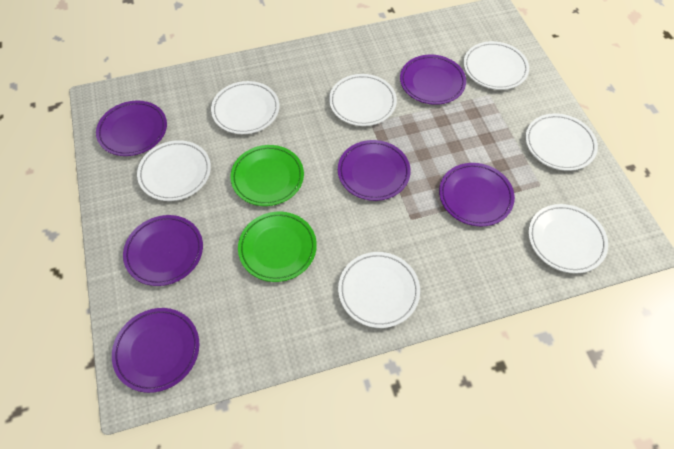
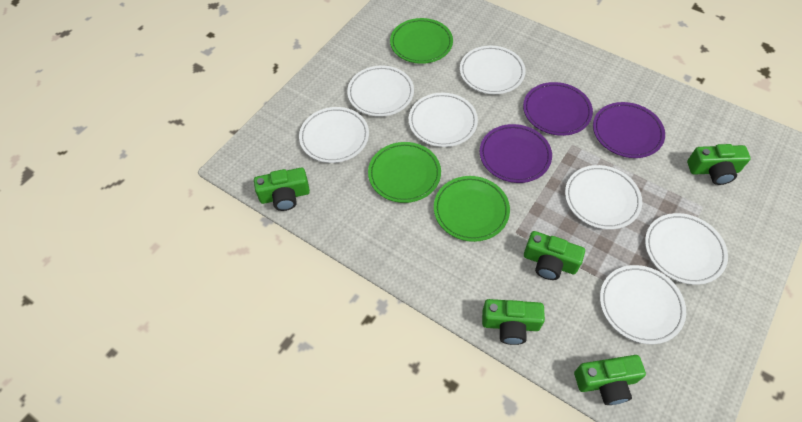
green camera: none = 0 -> [254,168,310,211] [482,299,545,345] [524,231,585,280] [574,355,646,405] [687,144,751,185] = 5
green plate: [230,145,304,206] [238,212,317,282] = 2 -> [368,142,441,203] [390,18,453,64] [434,176,510,242] = 3
purple plate: [96,101,167,156] [112,308,199,393] [123,215,203,286] [338,140,411,201] [400,55,466,105] [439,163,515,226] = 6 -> [480,124,552,183] [523,82,593,136] [593,102,665,158] = 3

